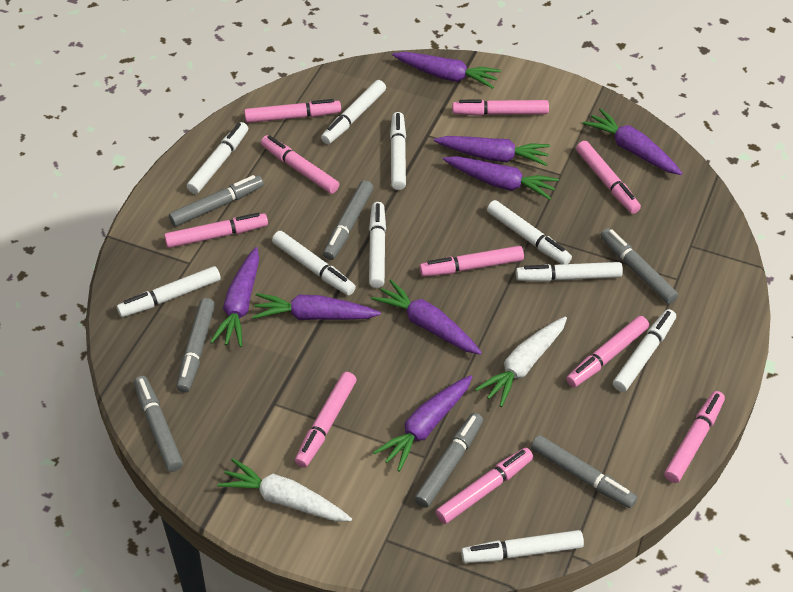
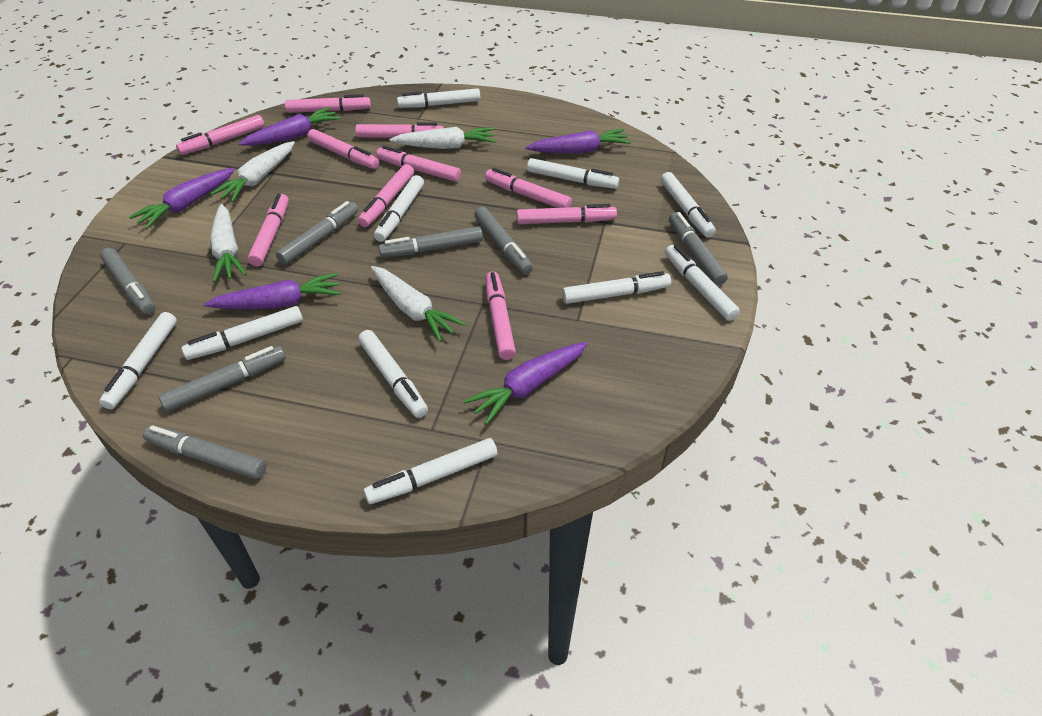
purple carrot: [210,247,259,347] [252,293,381,320] [371,279,482,355] [373,375,472,472] [392,52,501,89] [434,136,550,166] [443,156,559,200] [583,108,682,175] = 8 -> [129,168,235,229] [204,273,341,309] [238,107,341,146] [464,342,588,425] [525,129,631,154] = 5
white carrot: [217,458,352,521] [475,316,567,407] = 2 -> [210,141,295,202] [210,204,247,282] [371,266,466,342] [390,127,495,149] = 4

